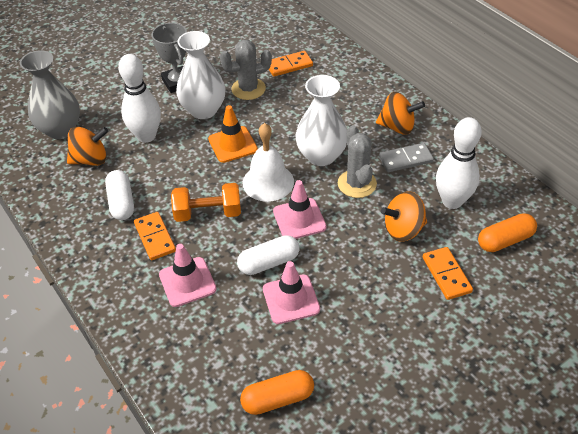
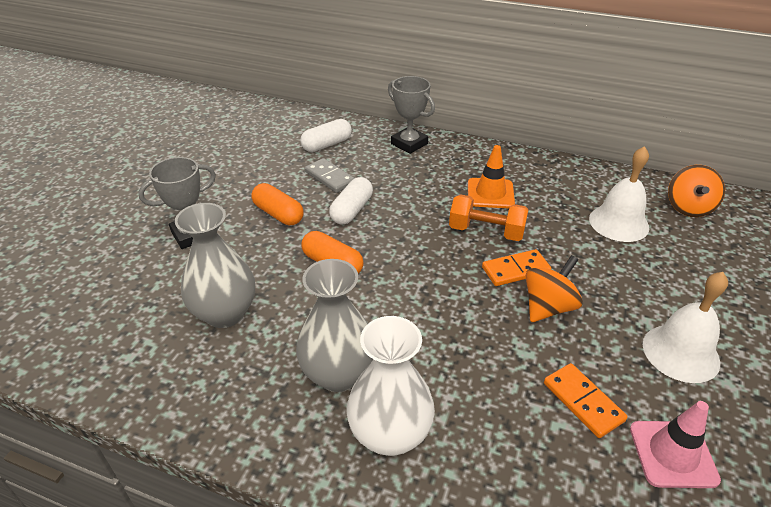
grey cactus: [220,40,272,100] [338,125,377,198] = 2 -> none = 0
grey trophy: [152,23,187,93] = 1 -> [138,157,216,249] [388,76,435,154] = 2
grey vase: [20,50,80,139] = 1 -> [175,203,255,328] [296,259,373,392] = 2
orange domino: [134,212,176,260] [269,51,313,77] [423,247,473,300] = 3 -> [482,249,551,286] [544,363,627,438] = 2
orange spinning top: [67,127,109,166] [376,92,425,135] [381,191,427,242] = 3 -> [526,255,583,322] [668,165,725,217] = 2
pink traffic cone: [159,244,217,307] [263,261,320,324] [273,180,327,239] = 3 -> [630,401,721,488] = 1
white bell: [243,123,294,202] = 1 -> [589,146,649,242] [643,272,728,383] = 2
white bowling pin: [118,54,161,143] [436,117,482,209] = 2 -> none = 0
white vase: [176,31,225,119] [296,75,347,166] = 2 -> [346,316,435,456] = 1

